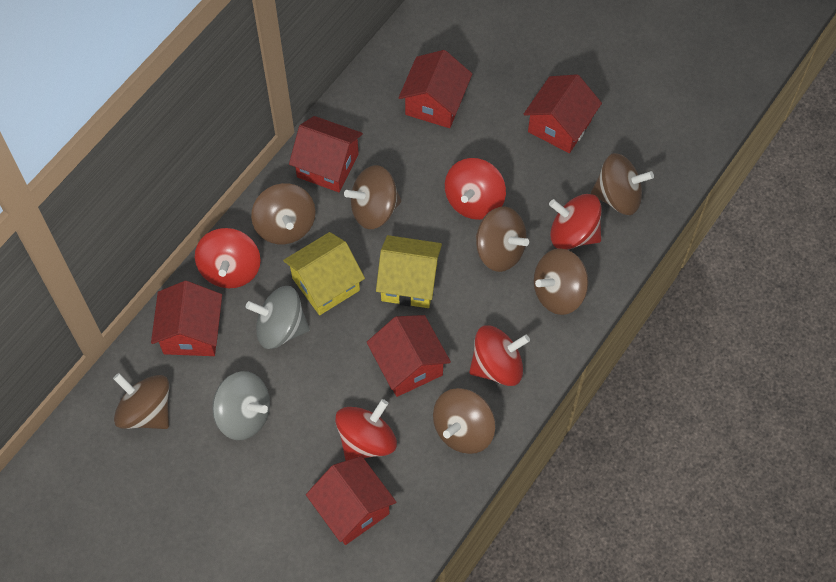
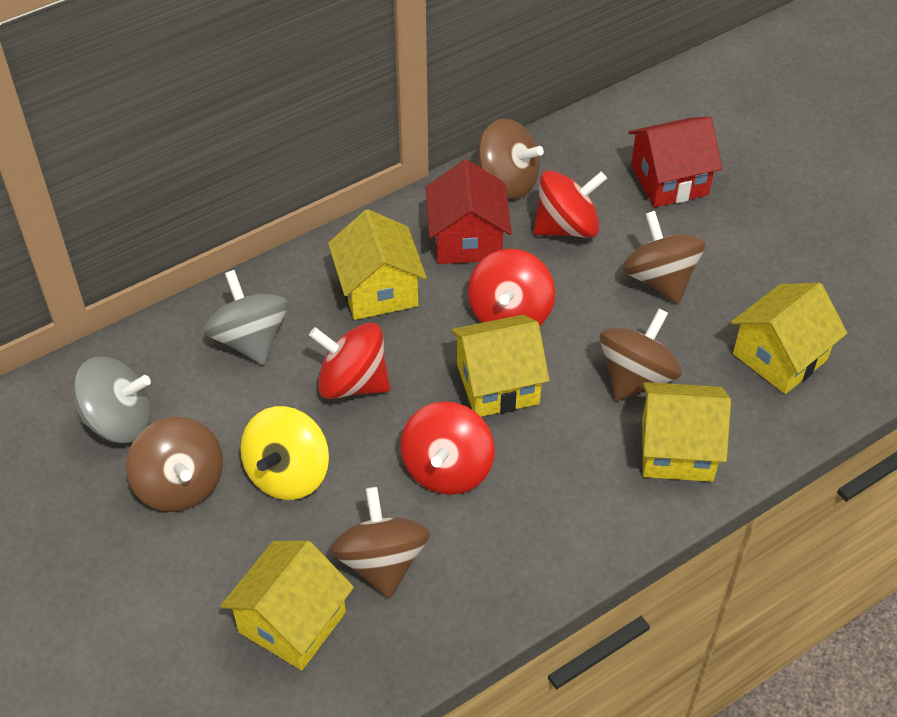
brown spinning top: [113,373,169,429] [251,183,316,244] [344,165,401,229] [433,388,496,454] [476,207,529,272] [534,248,589,315] [591,153,654,215] = 7 -> [126,417,223,512] [330,487,430,599] [477,119,544,199] [600,309,682,401] [622,211,706,304] = 5
red house: [151,281,222,356] [289,116,363,192] [306,456,396,545] [367,315,451,397] [399,50,472,128] [524,74,602,153] = 6 -> [425,159,512,264] [629,116,722,207] = 2
red spinning top: [195,228,261,288] [335,399,397,461] [445,158,506,220] [469,325,530,386] [549,194,601,250] = 5 -> [309,323,390,399] [401,401,495,495] [468,249,555,326] [533,170,607,238] = 4
yellow house: [283,232,365,315] [376,235,442,308] = 2 -> [221,541,354,670] [328,209,427,320] [450,315,550,417] [642,382,731,482] [731,283,847,394] = 5
yellow spinning top: none = 0 -> [241,406,329,500] = 1

